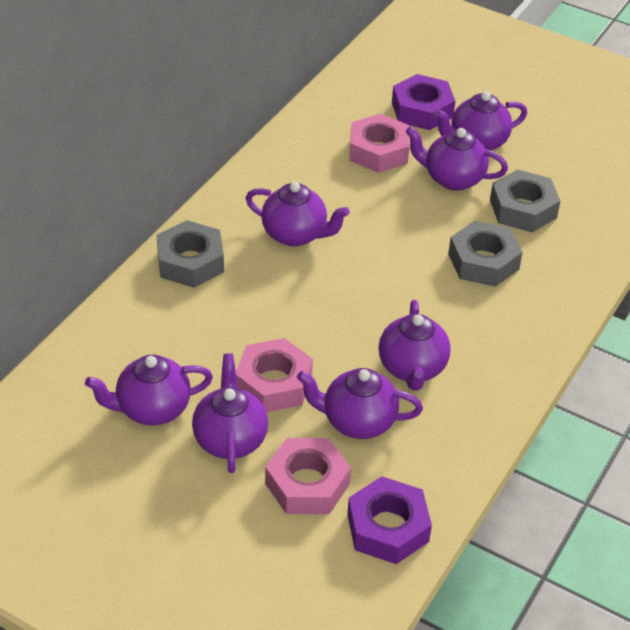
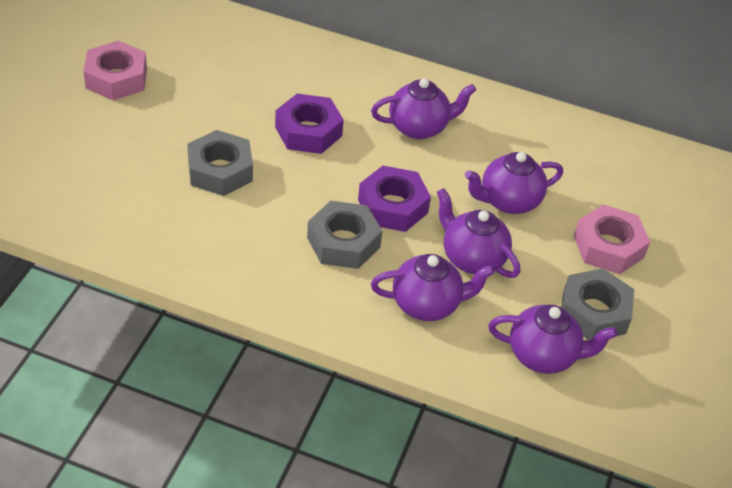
pink nut: [236,338,313,412] [265,438,351,514] [350,113,409,173] = 3 -> [83,41,147,100] [574,204,650,274] = 2
purple teapot: [85,355,213,425] [192,354,268,473] [246,182,349,246] [297,368,423,439] [379,300,451,391] [405,126,508,191] [434,91,527,151] = 7 -> [371,78,476,139] [371,254,495,321] [437,188,520,278] [465,152,563,214] [488,305,618,374] = 5

